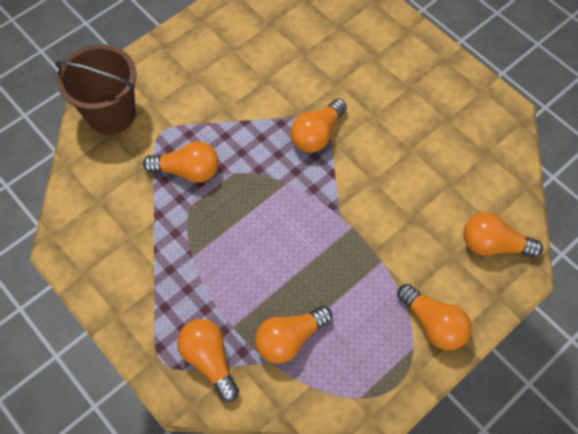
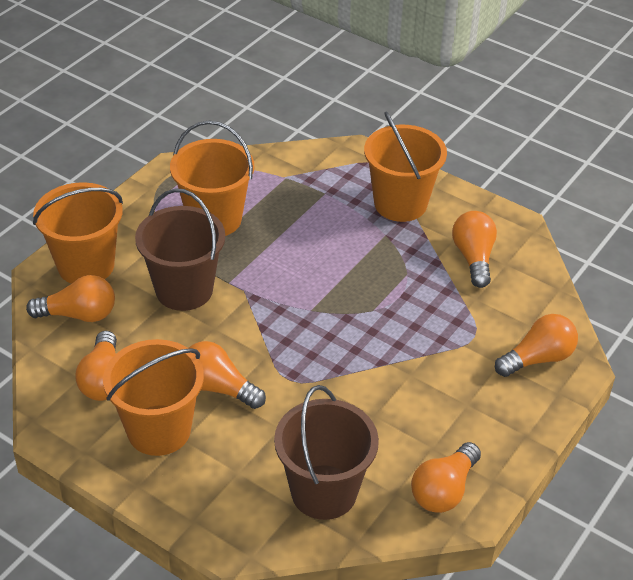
brown bucket: [55,44,137,134] = 1 -> [135,188,225,311] [274,385,379,520] = 2
orange bucket: none = 0 -> [33,182,123,284] [103,339,204,456] [170,120,254,236] [364,112,447,222] = 4

